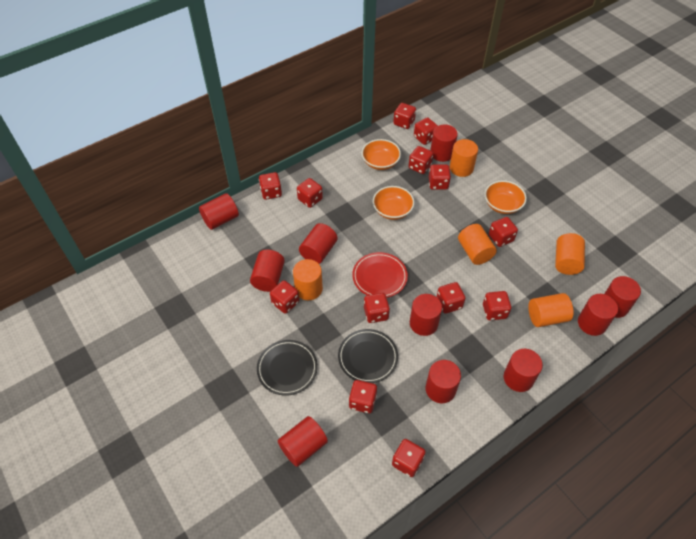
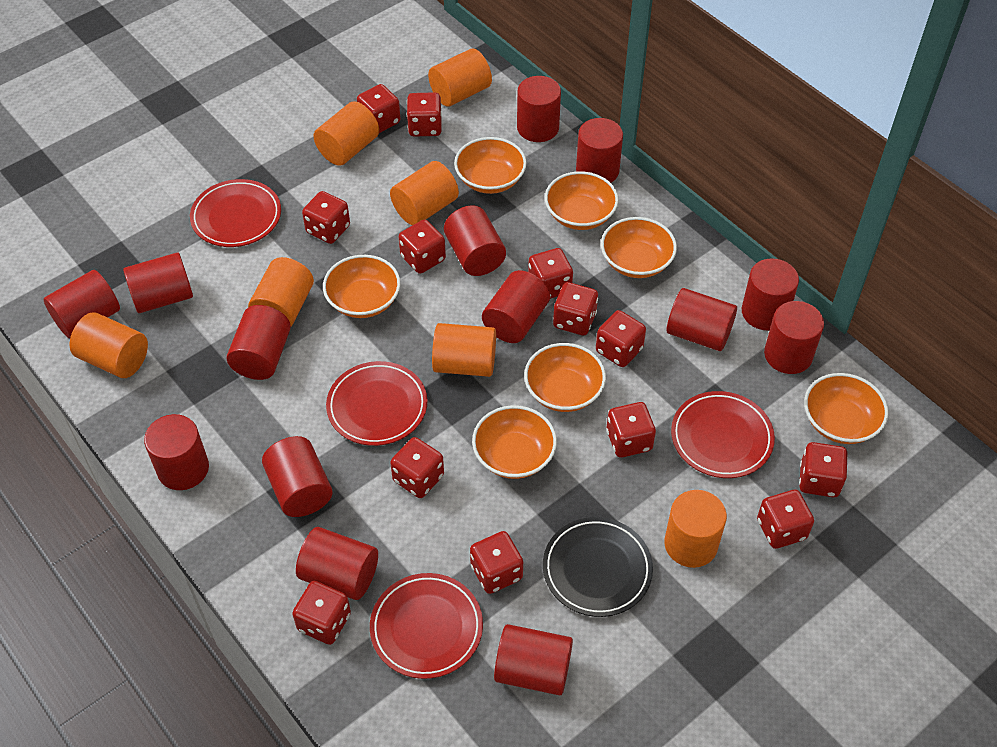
black plate: [257,340,318,396] [338,329,398,383] = 2 -> [543,517,653,617] = 1
orange bowl: [362,139,401,170] [373,186,414,220] [485,180,527,214] = 3 -> [323,255,400,318] [454,137,526,194] [472,405,557,479] [524,343,606,412] [545,171,618,230] [601,217,677,278] [804,373,888,444] = 7
orange cylinder: [293,259,323,300] [450,139,478,177] [458,224,497,265] [528,293,573,327] [555,233,585,275] = 5 -> [70,312,148,378] [248,257,314,326] [313,101,379,166] [390,161,459,225] [428,48,492,107] [432,323,496,377] [664,490,727,568] = 7
red cylinder: [199,193,239,230] [250,250,285,292] [278,416,328,467] [299,223,337,264] [410,294,442,336] [425,360,461,403] [430,124,458,162] [504,349,543,392] [578,294,618,336] [605,276,641,318] = 10 -> [44,270,120,339] [123,253,193,313] [144,414,209,490] [227,305,291,380] [262,436,333,517] [296,527,378,600] [444,205,506,276] [482,270,550,343] [494,624,573,695] [517,76,561,142] [576,118,623,183] [667,288,737,351] [742,258,799,331] [764,301,824,374] = 14
red plate: [352,252,408,298] = 1 -> [190,179,281,247] [326,361,428,446] [370,573,483,679] [671,391,775,478] = 4

